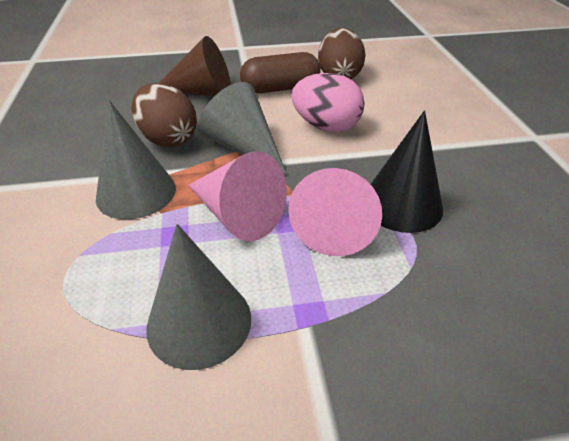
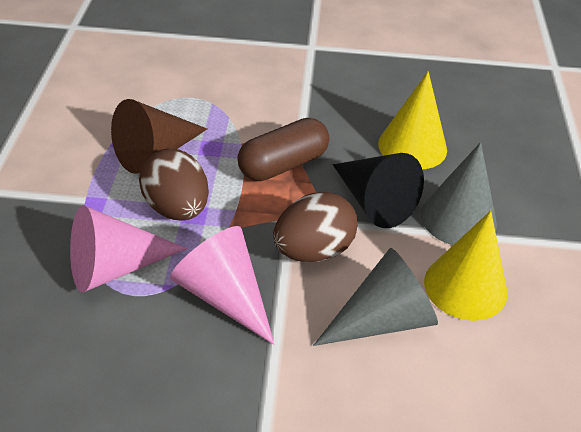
grey cone: [96,100,176,219] [146,224,251,370] [198,82,287,175] = 3 -> [313,248,438,346] [421,142,497,245] = 2
pink egg: [291,73,365,132] = 1 -> none = 0
yellow cone: none = 0 -> [378,71,447,170] [424,211,507,321] = 2

